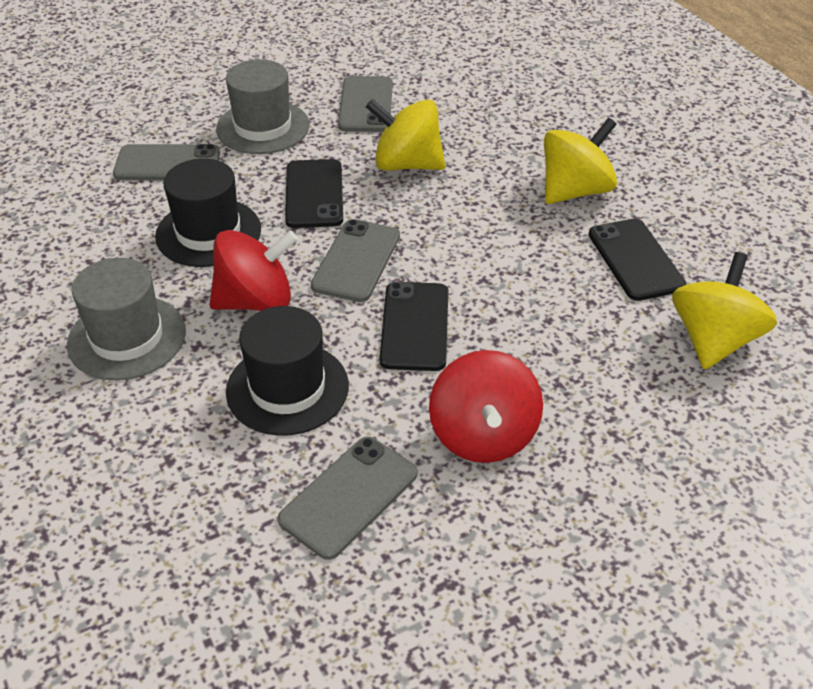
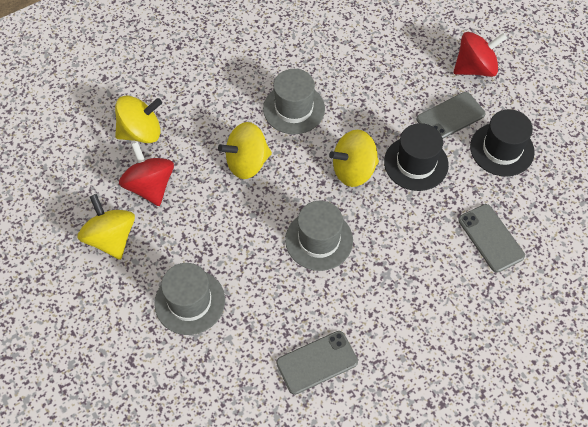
black phone: [285,159,343,228] [380,282,448,371] [588,218,686,301] = 3 -> none = 0
grey hat: [67,258,186,380] [216,59,310,154] = 2 -> [154,263,225,335] [263,69,325,134] [285,201,353,271] = 3
grey phone: [113,144,220,180] [278,437,417,560] [311,219,400,302] [338,76,393,132] = 4 -> [276,331,358,395] [417,92,485,139] [458,204,525,273] = 3
yellow spinning top: [366,99,445,171] [544,118,617,204] [672,252,777,369] = 3 -> [78,194,135,260] [115,95,162,143] [218,122,272,179] [329,130,379,187] = 4

